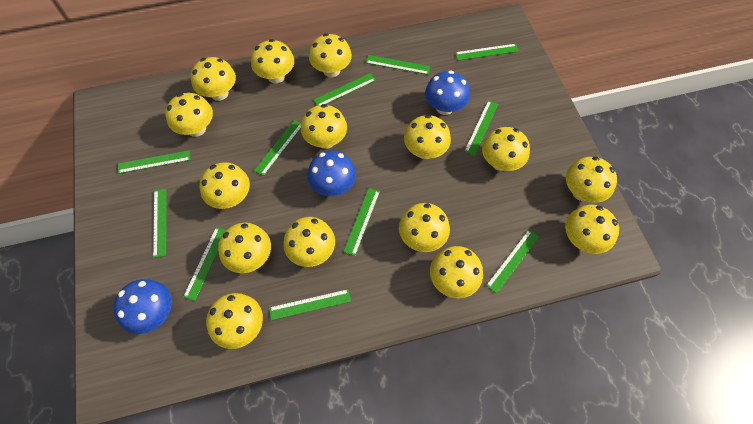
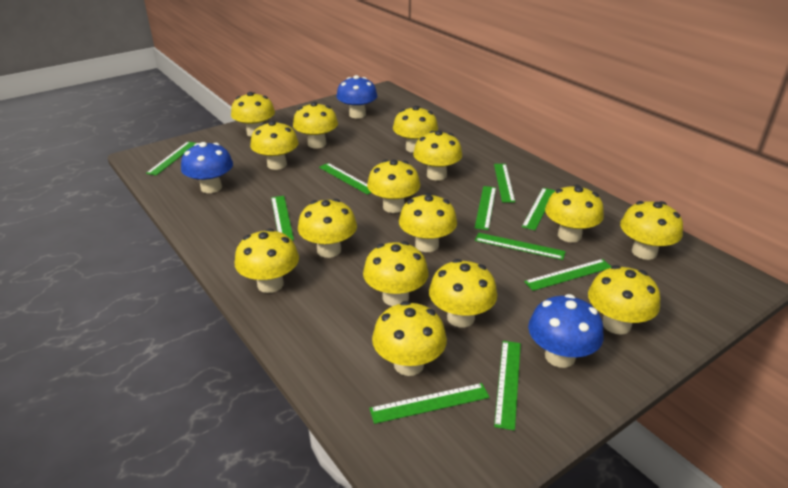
green ruler: [118,150,191,174] [153,189,167,258] [183,227,226,301] [254,120,301,176] [269,289,351,320] [314,73,376,106] [344,188,380,256] [366,55,430,75] [455,44,519,60] [464,101,498,156] [486,230,539,294] = 11 -> [146,142,196,175] [271,196,294,240] [319,163,372,195] [369,383,489,424] [475,186,496,230] [475,233,566,260] [494,164,515,203] [494,341,521,431] [522,188,555,230] [524,259,611,291] = 10

